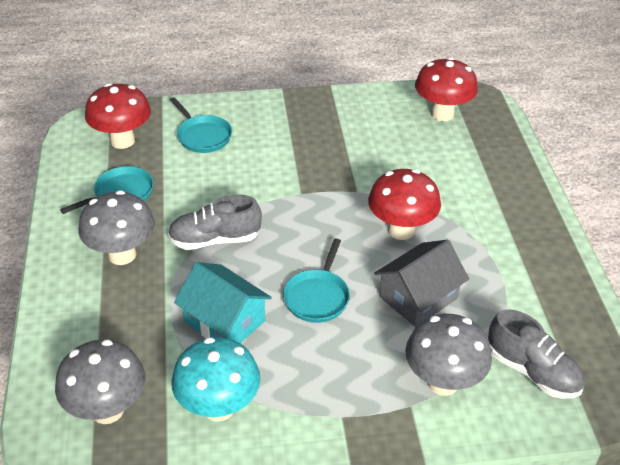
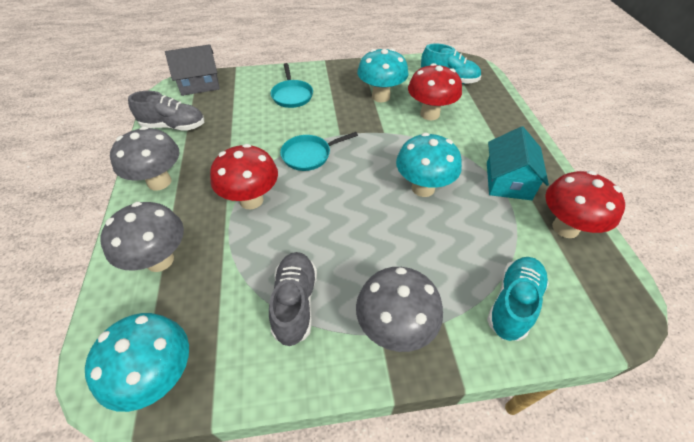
turquoise mushroom: [171,337,260,422] = 1 -> [85,313,189,412] [357,48,408,102] [396,133,462,197] = 3
turquoise pan: [60,166,154,214] [170,97,232,153] [283,238,350,323] = 3 -> [271,63,313,108] [280,132,358,171] = 2
turquoise shoe: none = 0 -> [421,44,481,84] [487,257,549,341] = 2

